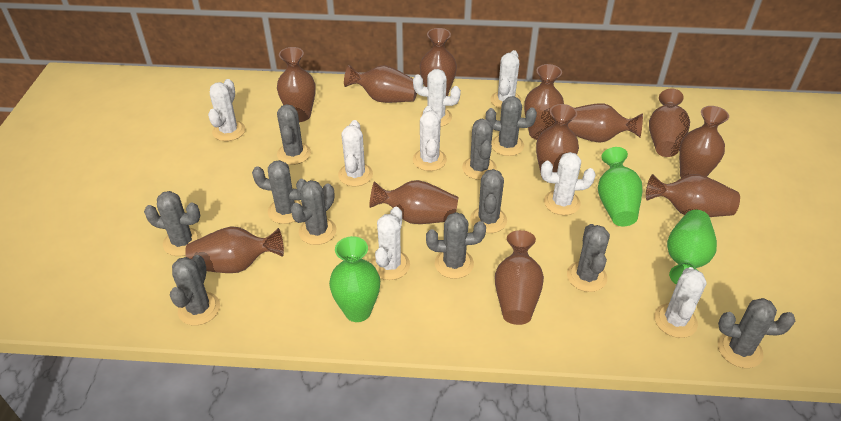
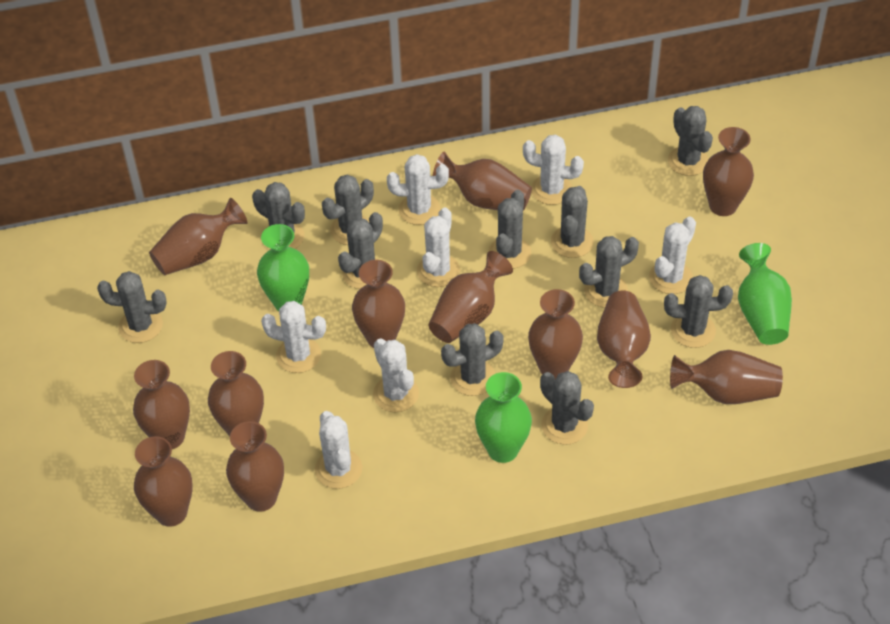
white cactus: [208,79,245,141] [338,120,373,187] [371,207,410,280] [413,69,461,127] [413,106,447,171] [490,50,522,109] [541,152,596,215] [654,267,707,338] = 8 -> [261,301,326,373] [315,411,362,489] [373,338,419,412] [387,154,449,225] [417,207,460,287] [523,135,584,205] [649,217,696,294] = 7

